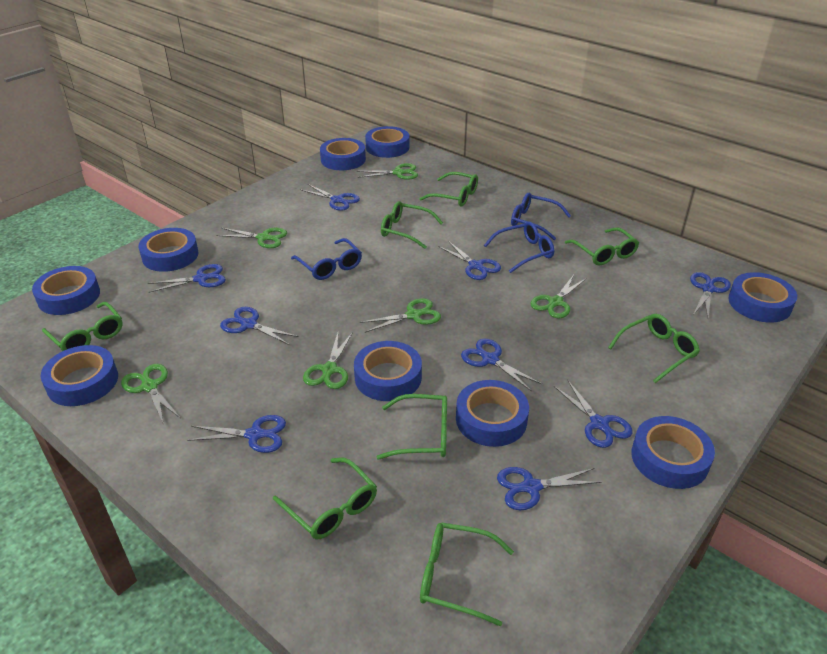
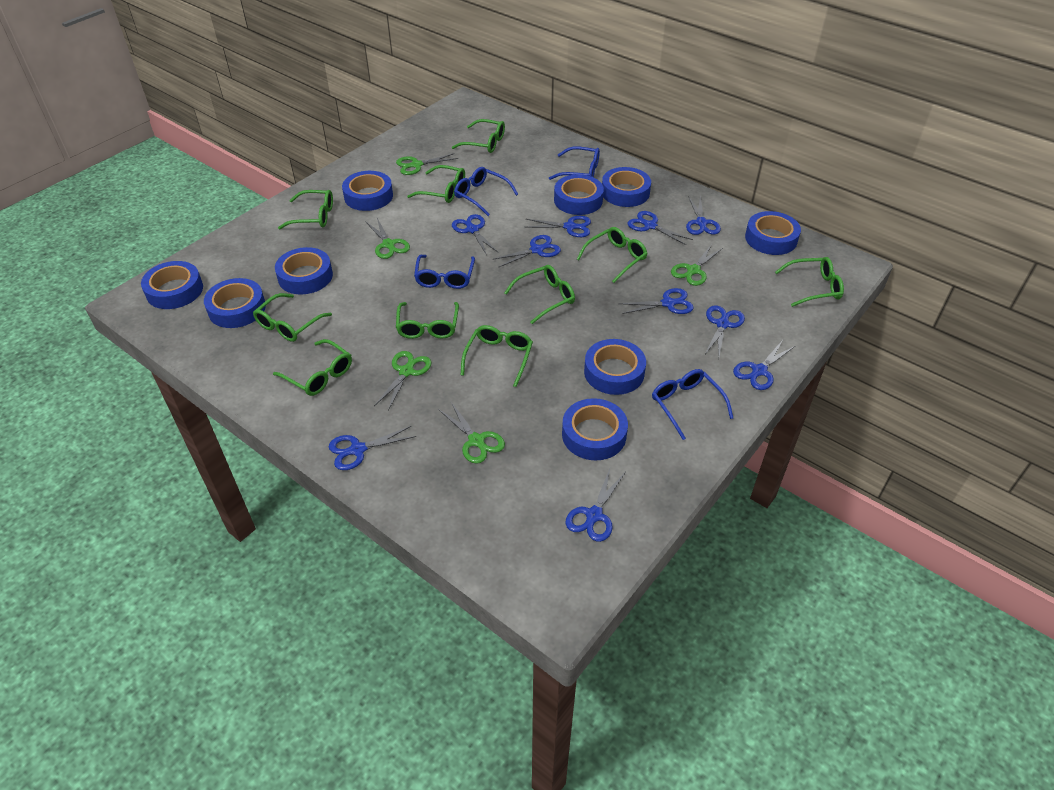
blue glasses: [291,238,362,280] [484,221,554,273] [511,193,571,240] = 3 -> [414,255,475,289] [454,167,518,216] [549,146,600,180] [652,369,733,440] = 4
blue scissors: [147,264,226,293] [187,415,286,453] [220,307,299,345] [301,184,360,211] [438,241,501,280] [461,339,542,392] [497,467,602,511] [554,380,632,448] [690,272,731,319] = 9 -> [329,426,416,470] [452,214,499,255] [492,235,561,268] [524,216,591,237] [565,469,626,542] [618,288,694,314] [627,211,693,245] [686,196,721,235] [705,305,745,356] [733,340,795,390] = 10
green glasses: [42,302,123,351] [273,457,377,539] [376,394,447,460] [381,201,443,249] [419,172,478,207] [420,522,514,627] [565,227,639,266] [608,314,700,383] = 8 -> [253,293,332,342] [273,339,352,396] [278,190,333,229] [396,302,459,339] [407,165,465,203] [452,119,505,153] [461,325,533,387] [504,265,575,324] [577,227,648,283] [775,257,844,307] = 10
green scissors: [121,364,181,425] [216,228,287,248] [303,332,353,389] [357,163,418,180] [360,298,441,333] [530,275,587,318] = 6 -> [365,218,410,259] [374,351,432,411] [396,153,458,175] [438,402,505,464] [671,244,723,286] = 5

